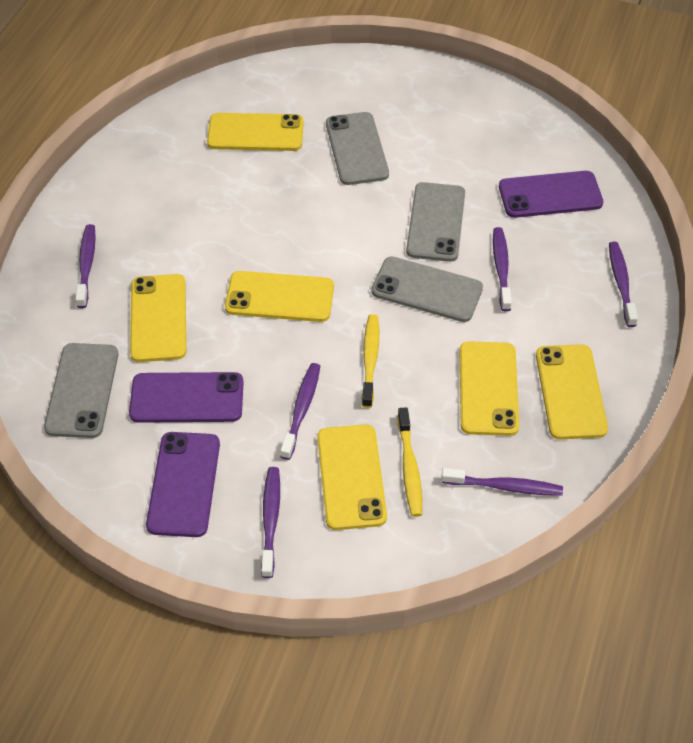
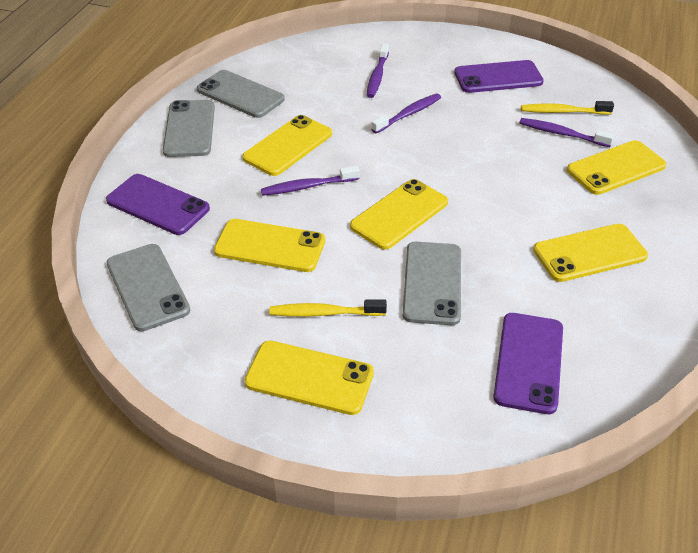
purple toothbrush: [75,224,96,308] [261,467,280,578] [280,363,320,460] [441,468,563,496] [493,227,512,311] [609,242,638,327] = 6 -> [261,166,360,196] [367,43,389,98] [371,93,441,133] [519,118,614,147] = 4

